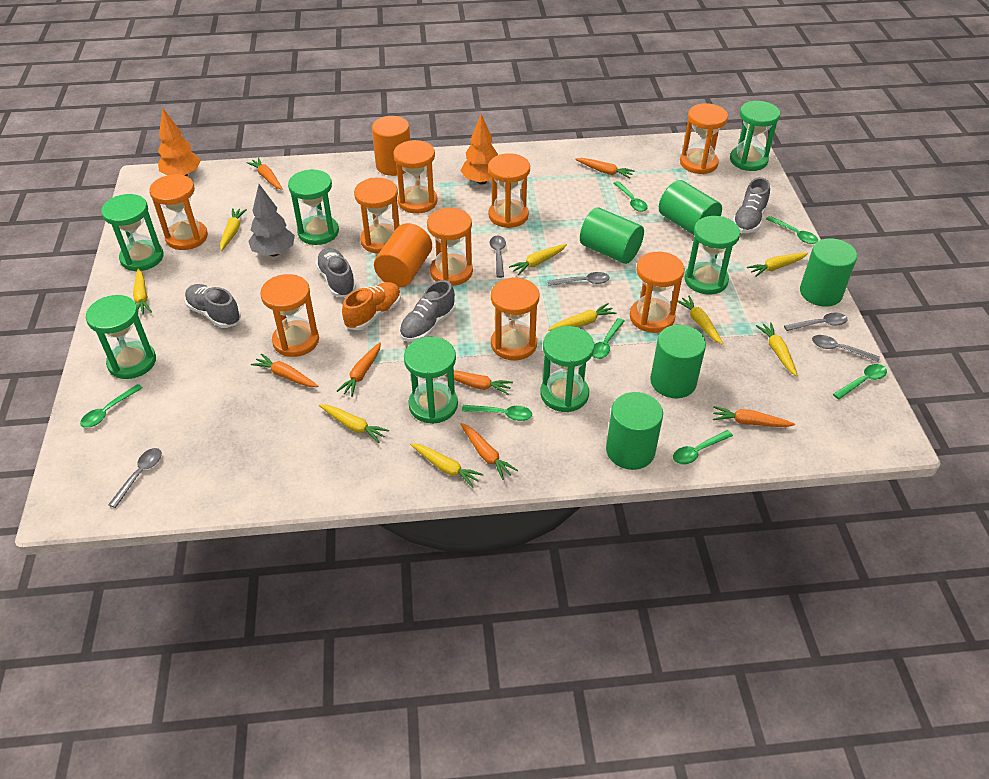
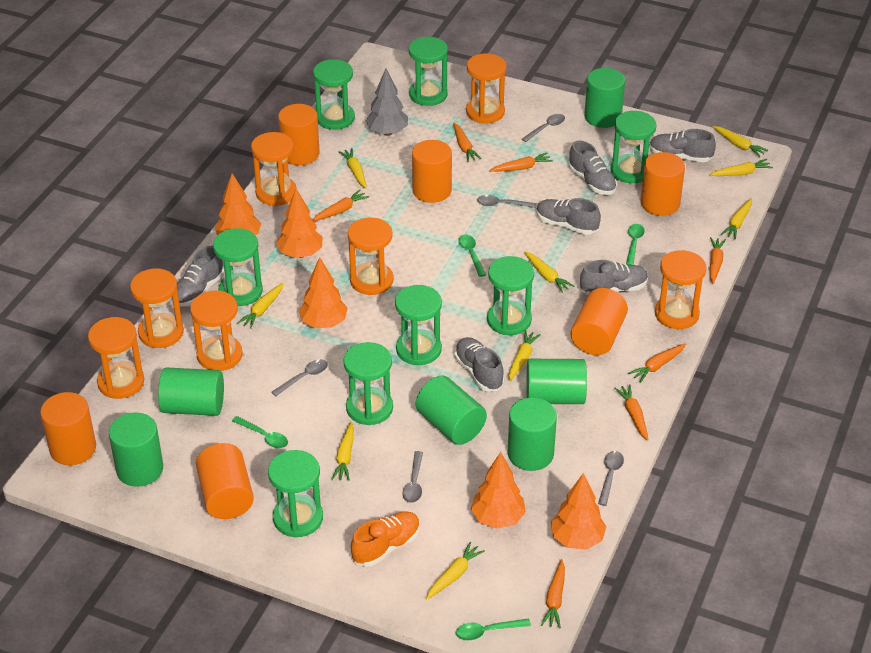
green cylinder: [580,207,644,264] [606,392,663,470] [650,325,706,398] [659,180,722,235] [800,238,857,307] = 5 -> [109,413,163,487] [158,367,224,416] [416,375,487,445] [508,397,557,471] [526,359,587,404] [584,68,625,128] = 6
green hourglass: [86,295,156,379] [101,194,164,271] [288,169,339,245] [404,337,458,424] [540,326,594,412] [685,216,740,294] [730,101,780,171] = 7 -> [213,228,263,306] [268,450,323,537] [313,59,355,130] [343,342,393,425] [395,285,442,365] [409,37,448,106] [487,256,534,335] [611,111,656,183] = 8
green spoon: [80,384,143,428] [462,405,532,421] [592,318,625,359] [613,181,648,212] [673,430,733,465] [766,216,818,244] [833,364,887,399] = 7 -> [232,416,288,448] [456,618,531,640] [458,234,486,277] [626,224,645,265] = 4
grey shoe: [185,284,241,328] [315,248,356,297] [400,280,455,342] [733,177,770,233] = 4 -> [172,246,224,306] [454,337,504,391] [536,198,601,235] [568,141,617,195] [580,260,648,295] [649,129,716,162] = 6
orange cylinder: [372,116,410,176] [374,223,432,287] = 2 -> [40,392,96,465] [196,443,254,519] [278,104,320,165] [412,140,452,203] [571,288,628,355] [641,152,685,216] = 6
orange hourglass: [149,174,208,250] [260,274,319,357] [354,178,400,254] [393,140,438,214] [427,208,473,286] [488,153,530,228] [491,277,539,361] [630,252,685,333] [680,103,728,174] = 9 -> [88,317,144,399] [130,269,184,348] [190,291,243,371] [251,132,297,206] [348,218,393,295] [466,53,507,124] [655,250,707,329] = 7
orange tree: [158,108,201,176] [460,114,498,185] = 2 -> [215,173,261,235] [276,189,322,258] [299,257,348,328] [471,452,526,529] [551,473,606,550] = 5

